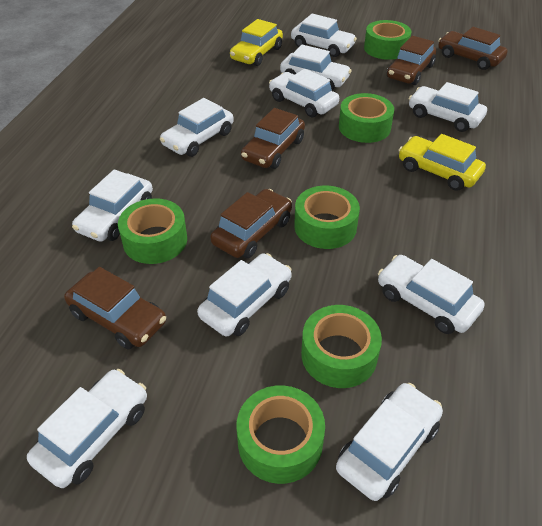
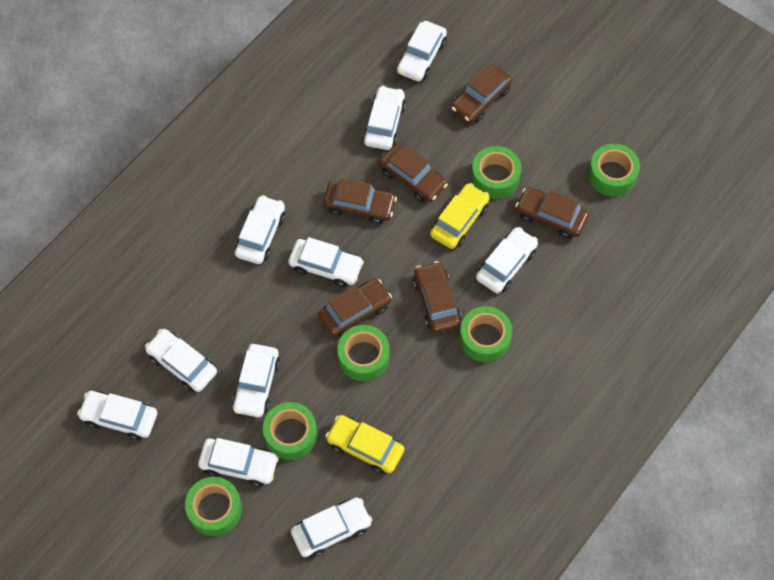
brown car: [64,267,166,349] [210,189,292,258] [241,108,305,169] [387,36,436,85] [438,27,508,70] = 5 -> [318,279,392,337] [323,178,397,224] [379,145,448,203] [413,261,461,333] [451,65,512,123] [515,187,589,239] = 6

